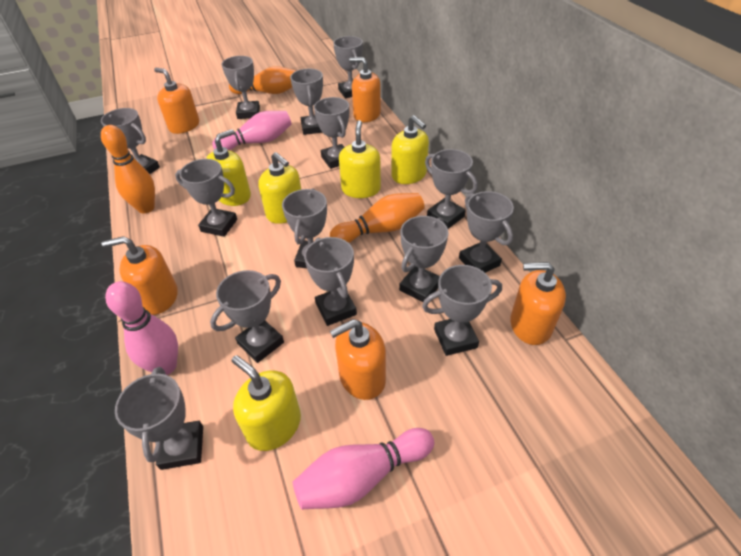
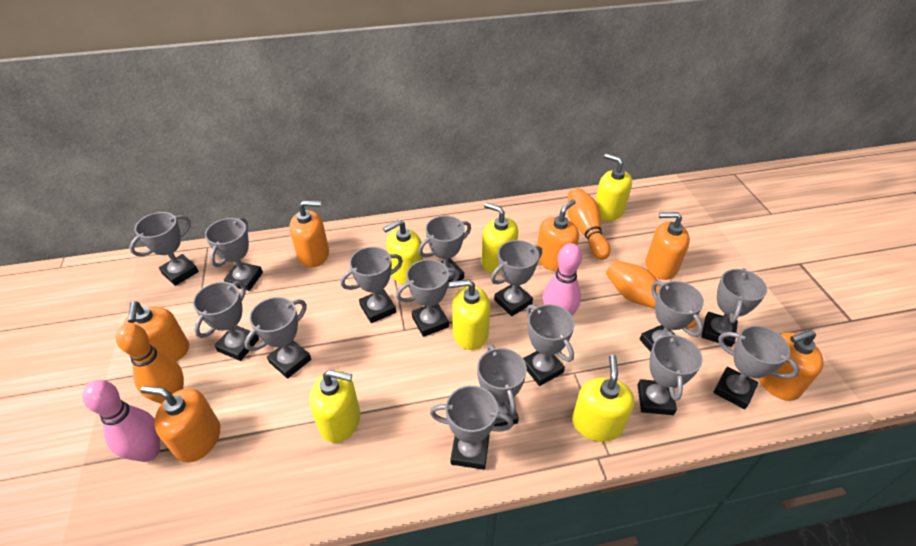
grey trophy: [101,108,160,174] [115,367,203,470] [175,159,237,237] [210,270,284,363] [222,56,260,119] [282,188,327,268] [290,68,323,135] [304,237,357,326] [314,97,349,169] [333,36,363,98] [399,216,449,302] [422,265,502,356] [425,149,478,229] [459,191,514,273] = 14 -> [129,212,199,286] [193,281,259,361] [205,218,263,291] [245,297,311,379] [340,247,403,323] [396,259,460,337] [418,215,471,283] [430,385,513,470] [477,344,527,426] [491,240,542,316] [523,304,575,386] [637,331,703,415] [640,281,704,352] [702,268,767,347] [714,325,799,409] = 15
orange soap dispenser: [101,236,178,315] [154,68,199,134] [330,319,386,400] [349,57,381,122] [510,262,566,345] = 5 -> [123,301,189,361] [141,386,220,462] [290,201,329,268] [537,199,579,271] [646,212,690,280] [758,330,824,401] = 6
pink bowling pin: [105,281,178,375] [212,111,292,150] [293,428,434,509] = 3 -> [82,380,160,462] [543,243,582,315] = 2
yellow soap dispenser: [206,129,251,206] [232,355,301,451] [258,152,301,224] [339,120,381,198] [391,115,429,184] = 5 -> [309,370,360,443] [383,220,423,285] [449,280,490,350] [481,203,518,274] [572,355,635,442] [595,154,632,221] = 6

